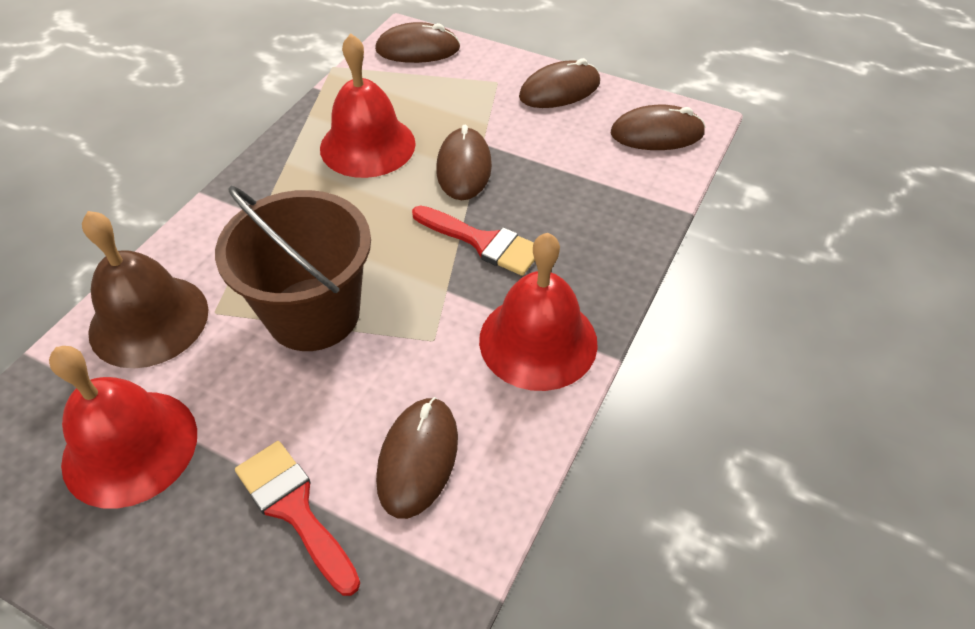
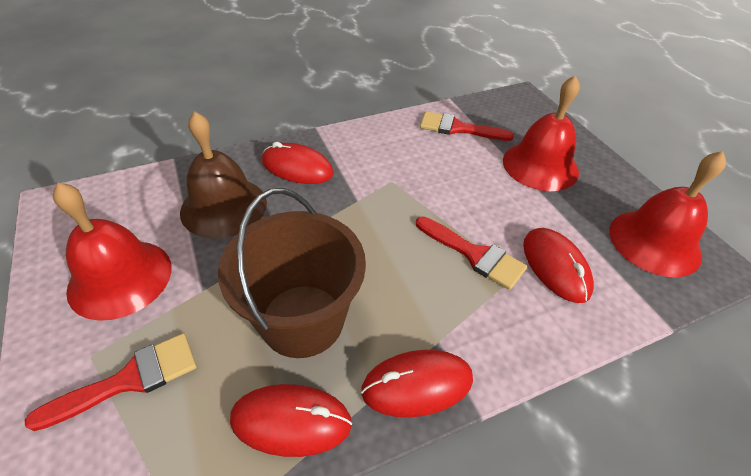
brown mouse: [375,22,460,63] [376,397,458,519] [436,125,492,200] [519,58,600,108] [610,105,706,150] = 5 -> none = 0
red brush: [235,441,360,596] [412,205,535,276] = 2 -> [25,333,197,431] [416,216,527,290] [420,111,514,141] = 3
red mouse: none = 0 -> [230,384,352,457] [262,142,334,184] [361,350,473,417] [523,228,594,303] = 4

